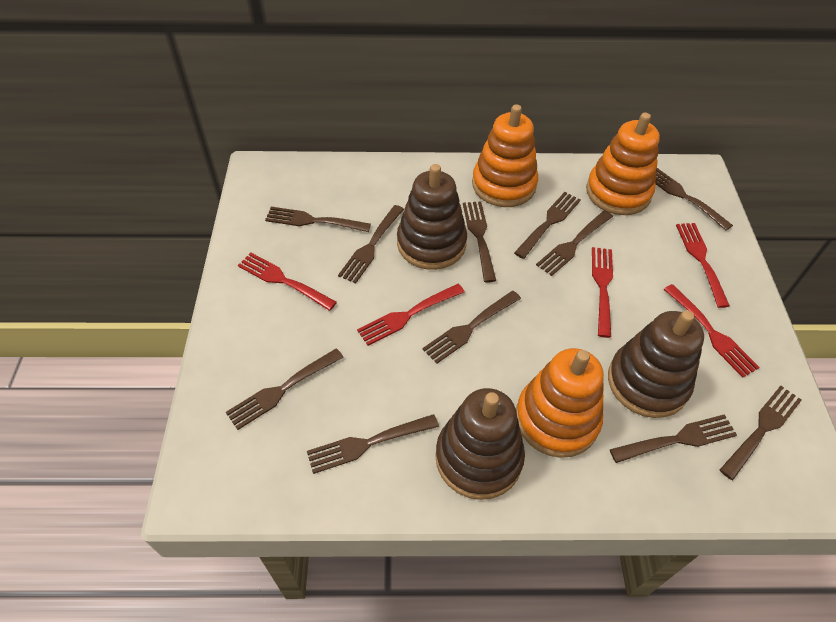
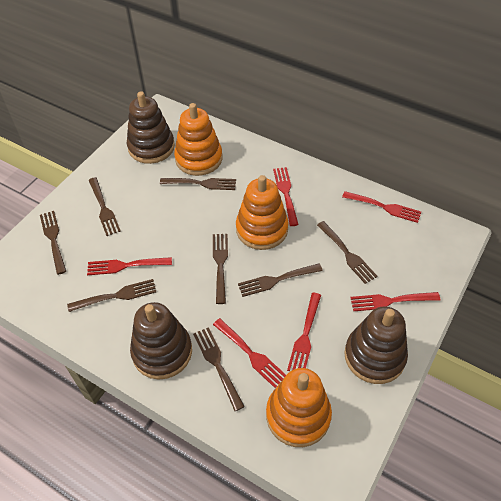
brown fork: [226,348,344,430] [265,207,371,232] [307,414,439,474] [338,205,404,284] [423,291,521,364] [463,201,496,282] [514,192,580,259] [536,210,613,276] [610,414,737,463] [655,168,733,231] [720,386,802,480] = 11 -> [40,211,66,275] [67,279,156,312] [88,177,121,236] [160,178,236,190] [193,327,245,411] [213,234,228,304] [238,263,323,297] [317,221,378,284] = 8
red fork: [238,253,337,311] [357,284,465,346] [592,247,613,338] [664,284,760,378] [676,223,730,308] = 5 -> [87,257,172,275] [213,318,286,388] [273,167,299,226] [287,293,321,371] [342,191,421,223] [350,292,440,311] = 6

